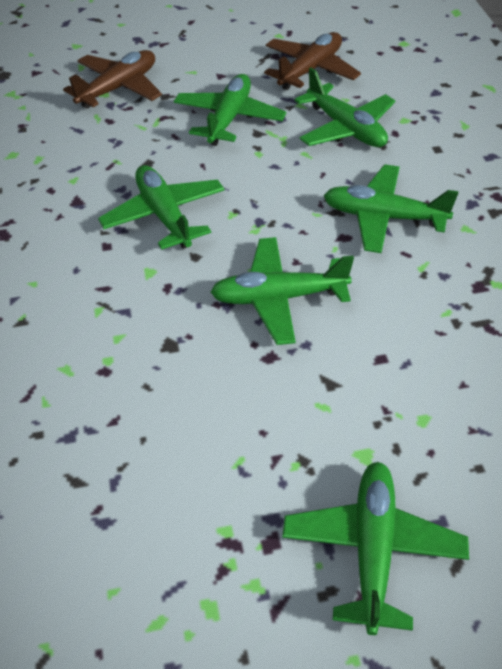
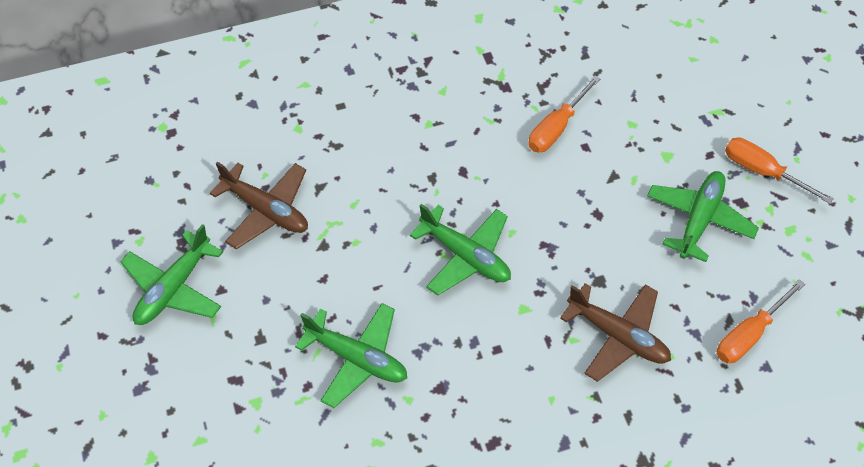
green plane: [98,165,224,250] [174,74,286,146] [210,237,354,345] [282,462,469,635] [295,68,395,147] [324,164,459,253] = 6 -> [120,224,223,325] [295,303,407,408] [410,204,511,296] [647,171,759,262] = 4
orange screwdriver: none = 0 -> [528,76,600,152] [717,279,805,363] [725,138,834,204] = 3

